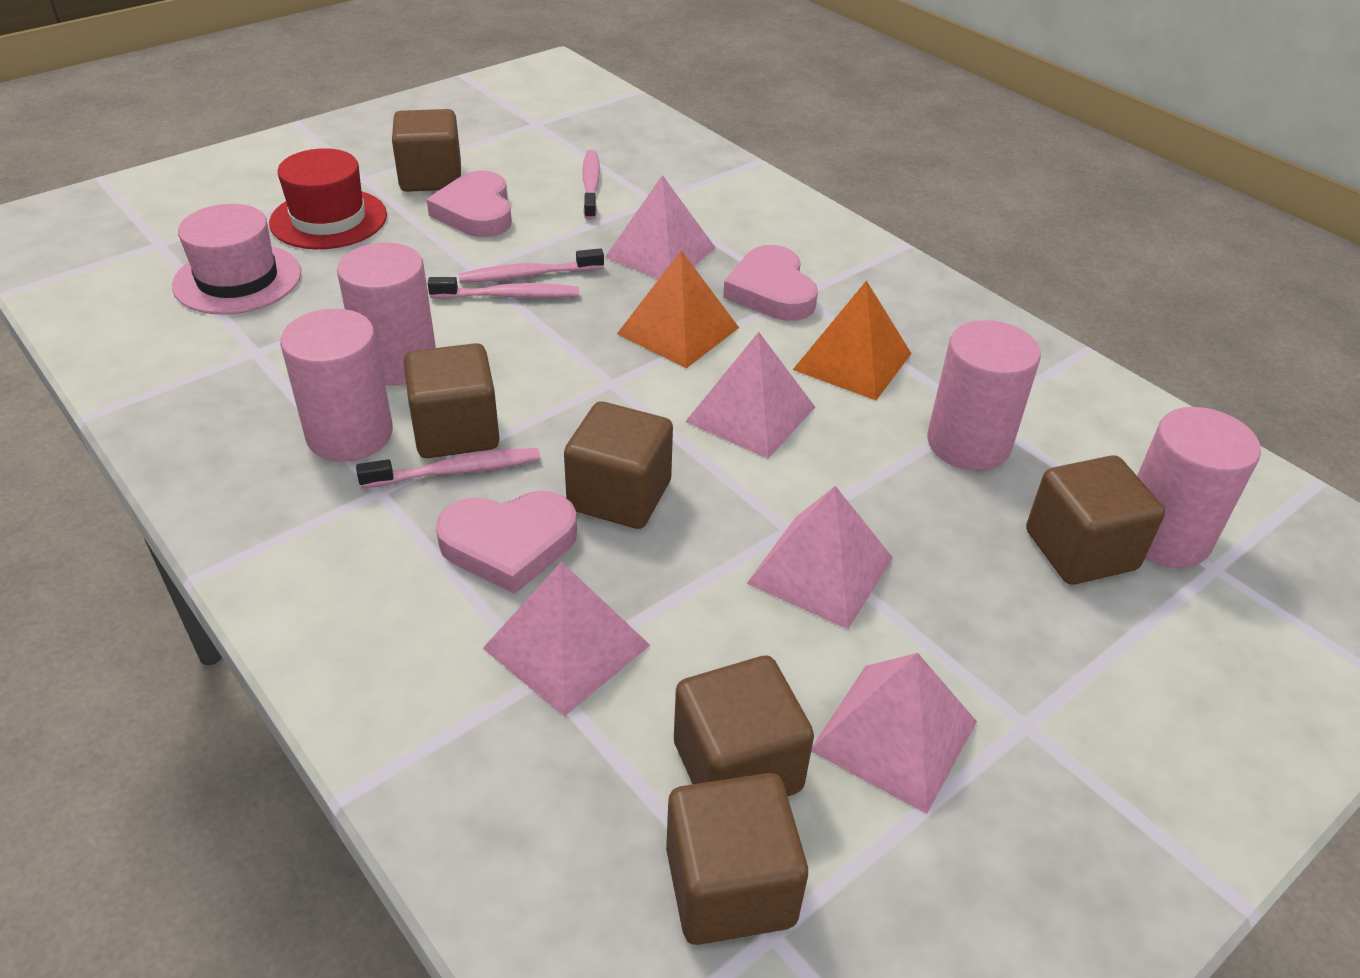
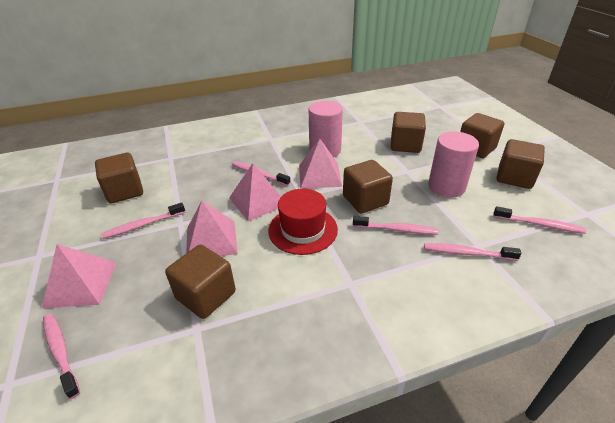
orange pyramid: [617,250,739,368] [793,280,912,400] = 2 -> none = 0
pink cylinder: [280,309,393,462] [337,243,436,385] [927,320,1041,470] [1137,407,1261,568] = 4 -> [309,101,343,157] [428,132,479,198] = 2
pink hat: [172,204,301,315] = 1 -> none = 0
pink heart: [427,171,512,237] [436,491,577,594] [723,245,818,321] = 3 -> none = 0
pink pyramid: [483,561,650,717] [605,175,716,279] [685,332,815,459] [747,486,893,629] [811,653,977,814] = 5 -> [42,244,116,308] [186,200,238,256] [229,163,281,221] [299,138,342,189] = 4
pink toothbrush: [356,448,540,488] [428,277,579,299] [458,248,604,283] [582,150,600,220] = 4 -> [43,313,80,399] [101,203,185,239] [232,161,291,186] [353,216,438,235] [424,243,522,261] [493,206,586,234] = 6

